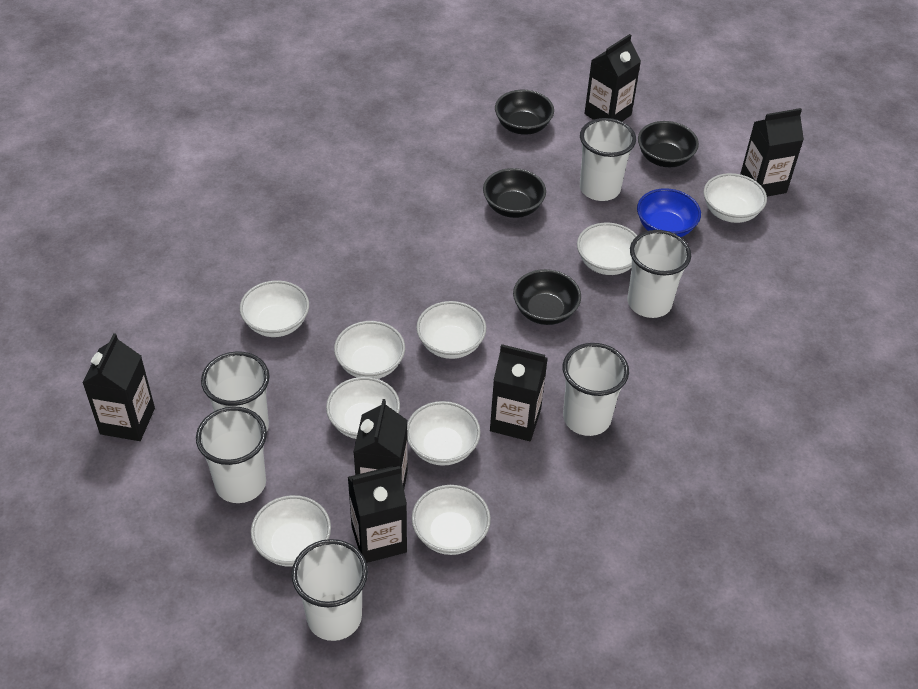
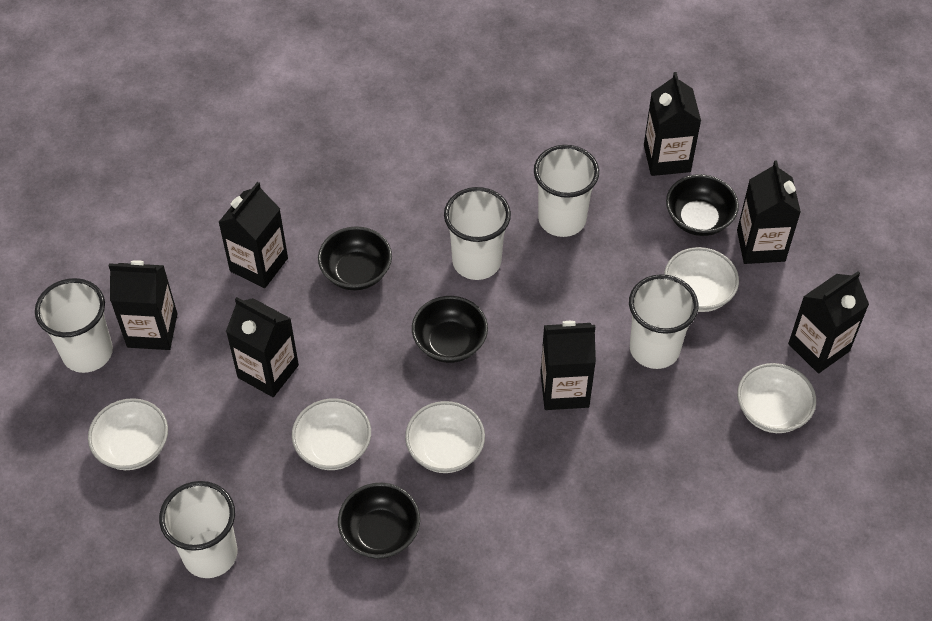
black carton: [82,333,155,441] [348,466,407,563] [354,399,408,488] [490,344,548,441] [584,34,641,121] [740,108,804,197] = 6 -> [109,260,177,350] [218,182,288,288] [226,297,299,397] [540,321,596,410] [644,72,701,176] [737,161,801,264] [788,271,869,373] = 7
blue bowl: [637,188,701,237] = 1 -> none = 0
white bowl: [240,280,309,337] [251,495,331,567] [326,377,400,439] [334,321,405,379] [407,401,481,466] [412,485,491,555] [416,301,486,359] [577,223,637,275] [703,173,767,223] = 9 -> [88,398,168,470] [292,398,371,470] [405,401,485,473] [664,247,739,312] [737,363,816,433] = 5
white cup: [196,406,267,503] [201,351,270,430] [291,539,368,641] [563,343,629,436] [580,118,636,201] [627,230,691,318] = 6 -> [35,278,113,373] [159,481,237,578] [444,187,511,280] [534,145,599,237] [629,274,698,369] = 5

